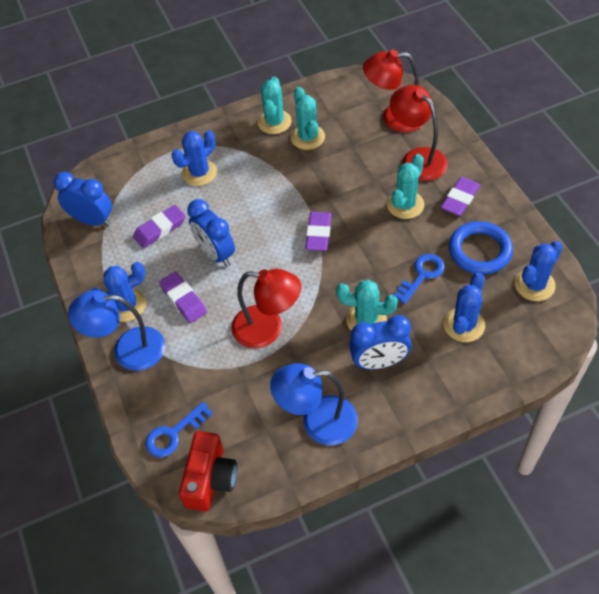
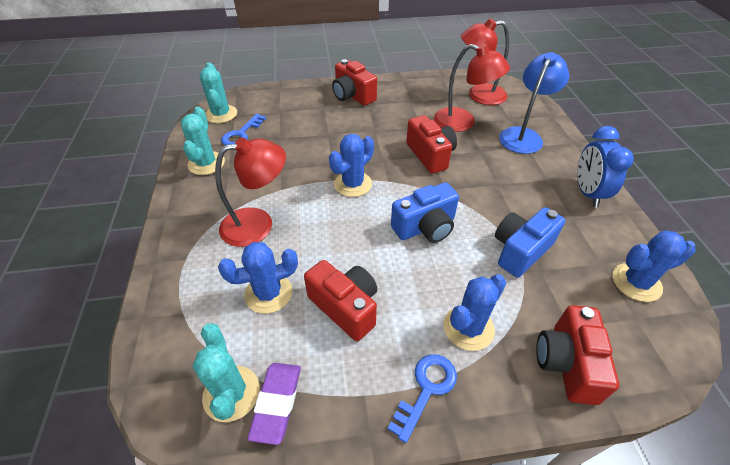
blue camera: none = 0 -> [391,182,459,243] [495,207,565,278] = 2
blue clock: [53,172,112,226] [187,199,235,266] [349,315,412,370] = 3 -> [577,126,634,207] = 1
blue lamp: [68,290,165,371] [270,363,358,445] = 2 -> [499,52,569,154] = 1
blue ring: [449,221,513,275] = 1 -> none = 0
purple eraser: [133,205,185,248] [159,272,207,323] [305,212,332,251] [441,177,480,216] = 4 -> [247,363,301,445] = 1
red camera: [179,431,237,511] = 1 -> [304,260,377,341] [332,59,377,106] [406,115,457,174] [536,305,619,405] = 4
turquoise cactus: [258,77,292,134] [291,87,325,150] [336,280,398,331] [387,154,424,219] = 4 -> [181,107,225,175] [193,323,260,422] [200,62,237,123] = 3

